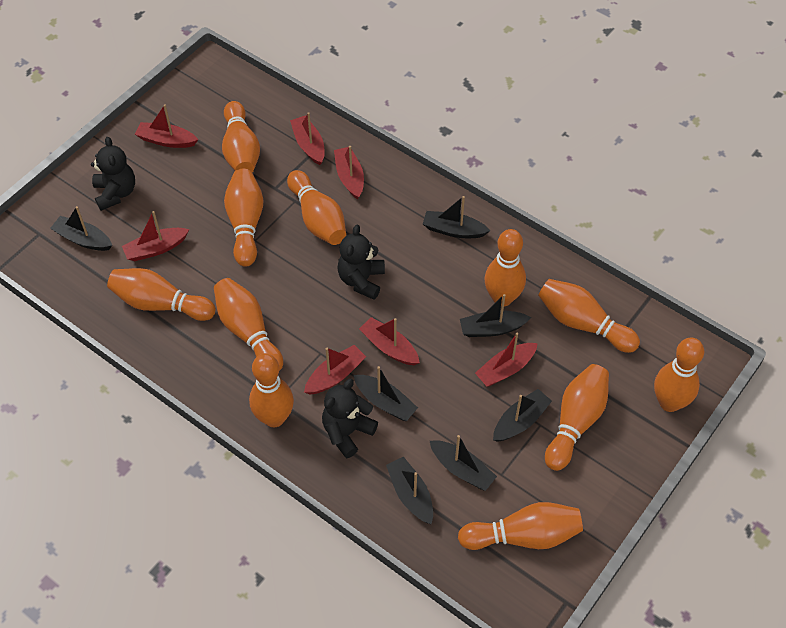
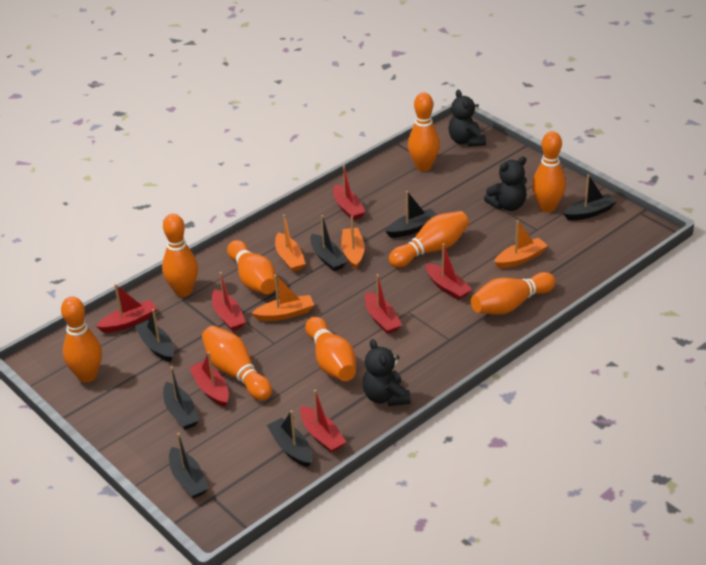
orange boat: none = 0 -> [252,275,314,321] [275,215,306,272] [341,216,365,269] [494,220,548,268] = 4
orange bowling pin: [107,268,215,321] [214,278,283,371] [222,101,260,173] [224,169,264,267] [249,354,294,427] [287,170,346,245] [458,502,583,550] [484,229,526,306] [538,279,640,353] [545,364,609,471] [654,338,704,412] = 11 -> [61,297,102,382] [162,214,198,297] [202,326,272,401] [227,240,276,294] [305,317,356,381] [389,211,469,268] [408,92,440,171] [471,272,556,315] [532,131,566,212] = 9

